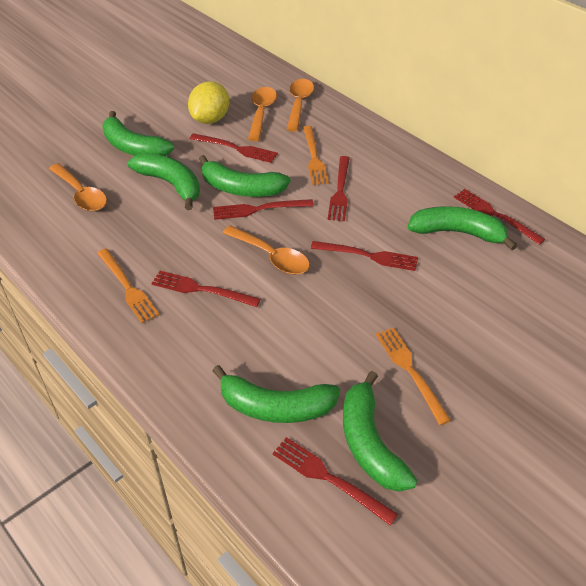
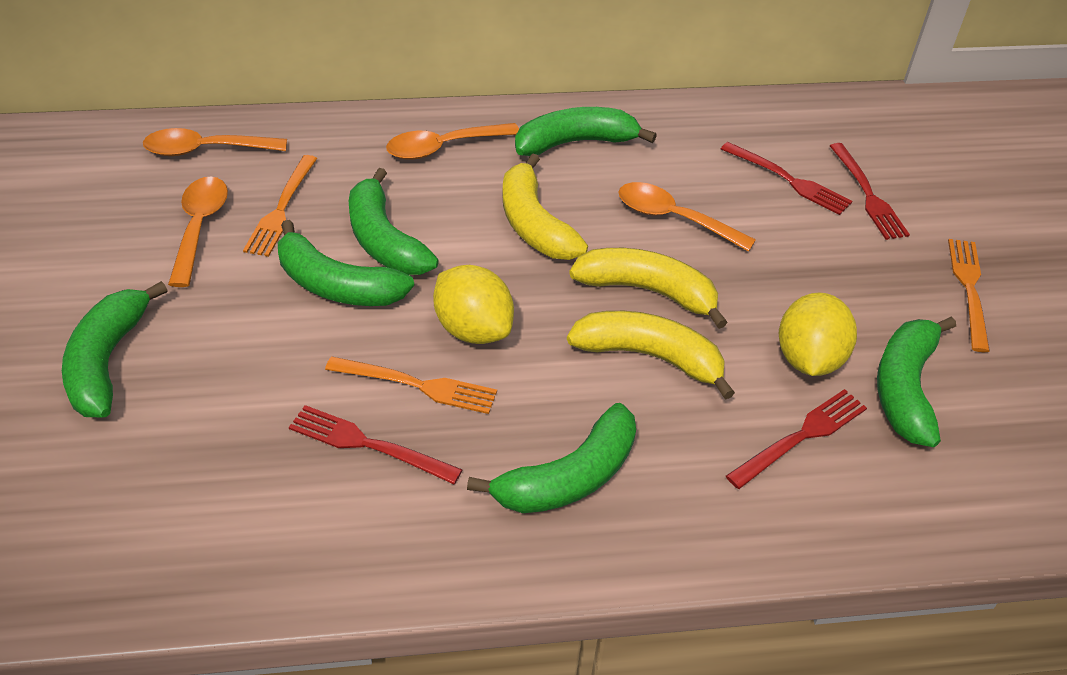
red fork: [151,271,261,307] [190,133,278,163] [213,199,314,220] [272,437,398,526] [311,241,418,271] [328,156,350,221] [454,189,545,245] = 7 -> [289,405,463,484] [721,142,852,215] [726,389,867,489] [830,143,910,240] = 4
yellow banana: none = 0 -> [503,153,588,260] [567,311,735,400] [569,248,728,329] = 3
yellow lemon: [188,81,229,124] = 1 -> [433,265,514,344] [779,292,857,376] = 2

